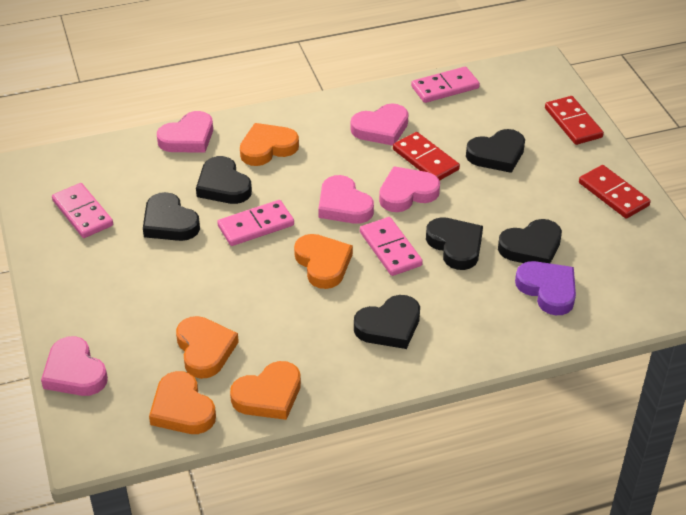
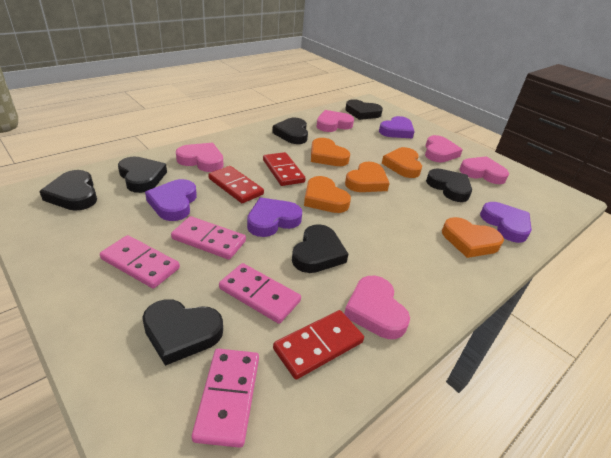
black heart: [143,192,200,241] [196,156,252,204] [354,295,420,349] [426,217,483,270] [466,129,525,173] [498,219,562,263] = 6 -> [39,170,97,211] [118,156,167,193] [142,299,223,366] [272,118,308,144] [292,224,348,273] [345,99,383,120] [426,169,472,202] = 7
purple heart: [515,261,576,315] = 1 -> [145,179,197,221] [247,197,302,237] [379,116,415,138] [480,202,532,243] = 4

